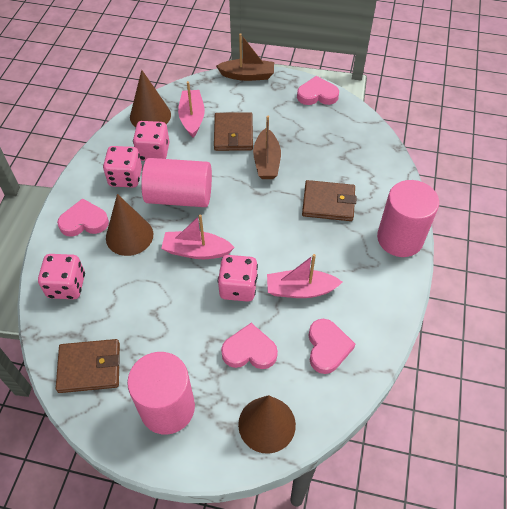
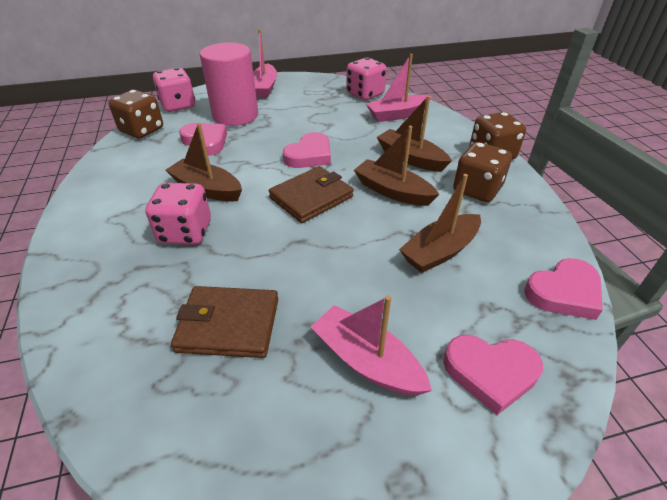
brown boat: [216,33,274,81] [253,116,281,179] = 2 -> [166,123,242,202] [354,126,439,206] [377,96,452,172] [399,174,481,273] = 4
brown cone: [106,194,153,256] [130,70,171,127] [238,395,296,454] = 3 -> none = 0
brown dice: none = 0 -> [108,90,163,139] [453,142,512,202] [470,112,526,160] = 3
brown wallet: [56,339,120,393] [214,112,253,151] [302,180,357,221] = 3 -> [171,286,278,358] [269,166,354,223] = 2
pink cylinder: [127,352,195,435] [141,158,212,207] [377,180,439,257] = 3 -> [200,43,258,126] = 1
pink dice: [38,254,85,299] [103,146,142,188] [133,121,169,161] [218,255,258,302] = 4 -> [145,183,211,245] [153,68,195,112] [346,57,387,100] = 3

